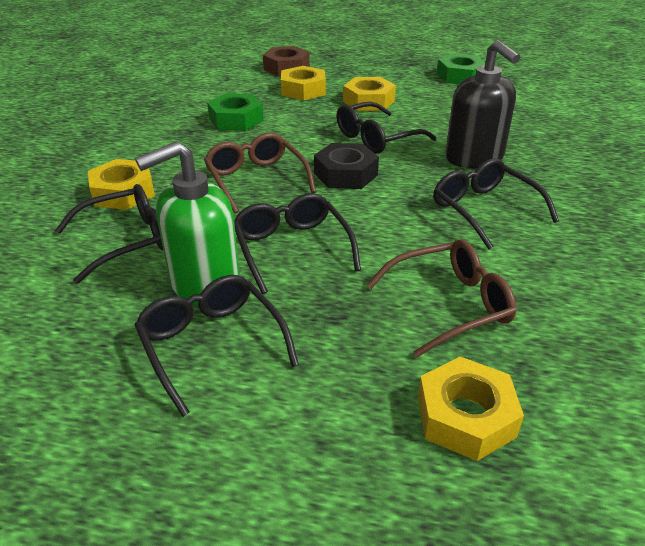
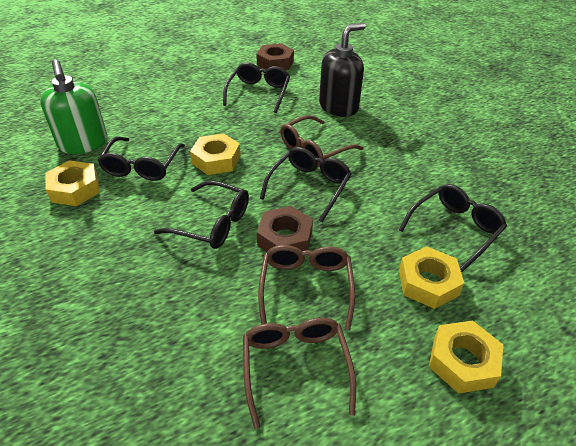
black nut: [314,143,379,189] = 1 -> none = 0
brown glasses: [204,133,316,214] [367,239,516,358] = 2 -> [243,318,356,429] [258,245,355,330] [280,115,363,167] = 3
brown nut: [263,46,310,76] = 1 -> [256,43,294,70] [257,206,313,252] = 2
green nut: [207,93,264,131] [437,53,485,84] = 2 -> none = 0

